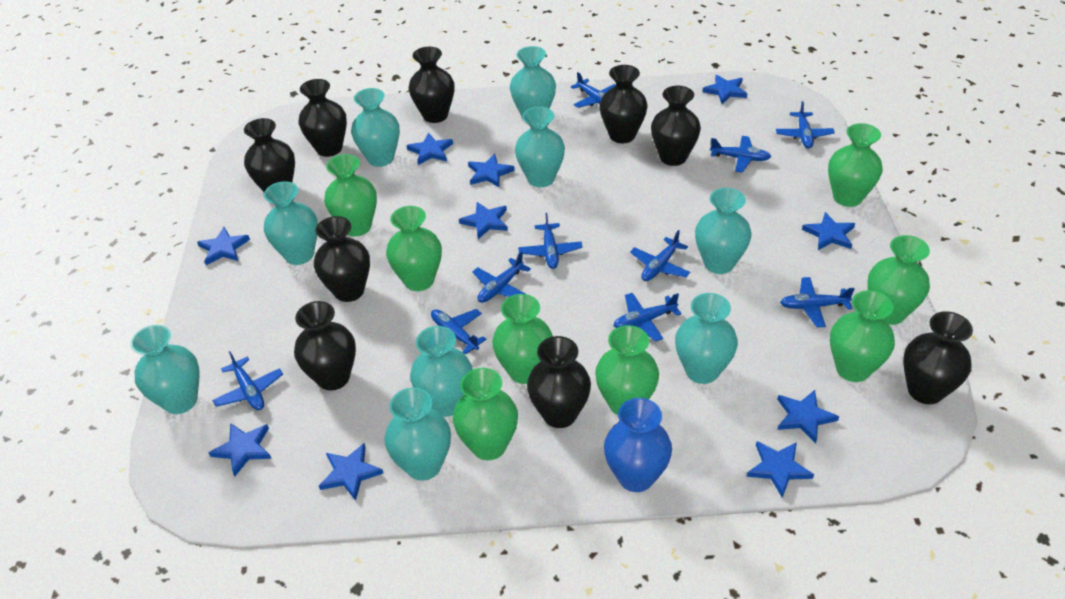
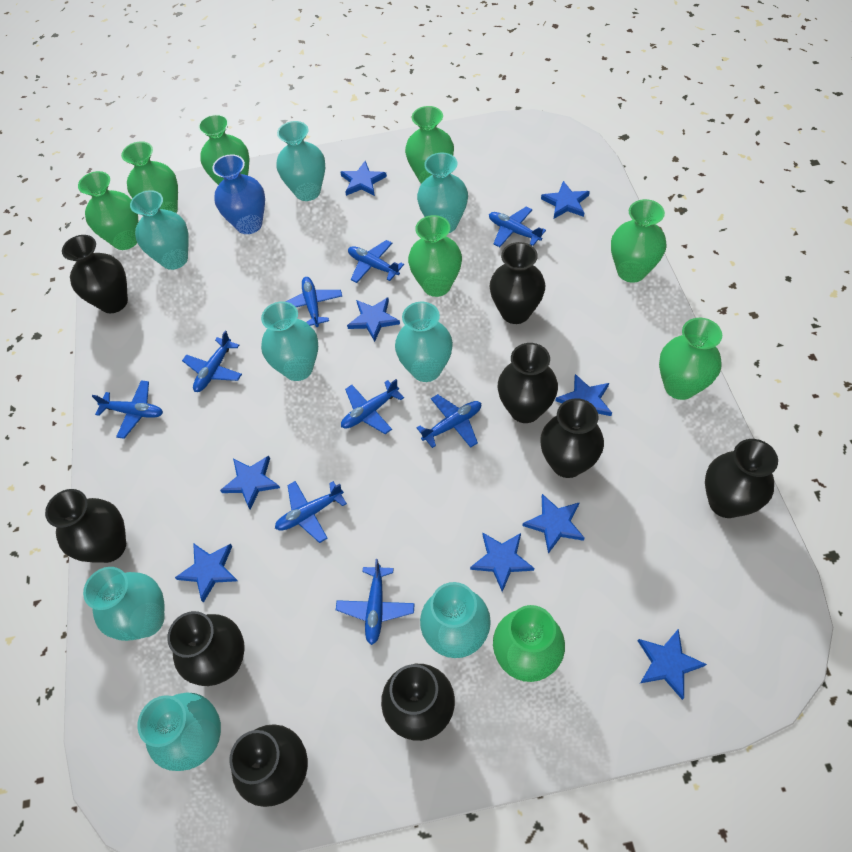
blue plane: [212,351,283,410] [431,309,487,355] [472,252,531,303] [518,213,582,269] [571,72,615,108] [613,293,681,342] [630,230,690,281] [710,136,771,173] [776,101,835,149] [780,277,854,327] = 10 -> [92,380,163,439] [182,331,242,392] [275,481,347,543] [286,277,342,327] [336,559,415,645] [341,379,404,434] [348,240,404,283] [417,394,481,448] [489,207,546,247] = 9
blue star: [197,227,250,265] [209,423,271,477] [319,443,384,501] [407,133,453,165] [459,202,508,239] [468,154,515,188] [703,75,747,104] [747,441,814,498] [777,390,839,444] [802,212,855,250] = 10 -> [175,543,238,603] [220,455,280,509] [340,161,387,196] [347,297,400,342] [470,532,534,592] [522,494,585,554] [541,181,590,219] [555,374,612,416] [638,628,707,700] = 9
turquoise vase: [130,325,200,414] [264,181,318,265] [351,88,400,167] [384,387,451,481] [410,326,473,417] [510,46,556,119] [515,107,565,187] [675,293,738,384] [695,188,752,274] = 9 -> [83,567,165,641] [130,190,189,270] [137,692,221,771] [261,301,318,381] [276,121,325,201] [395,302,453,382] [417,152,468,233] [420,582,491,658] = 8

